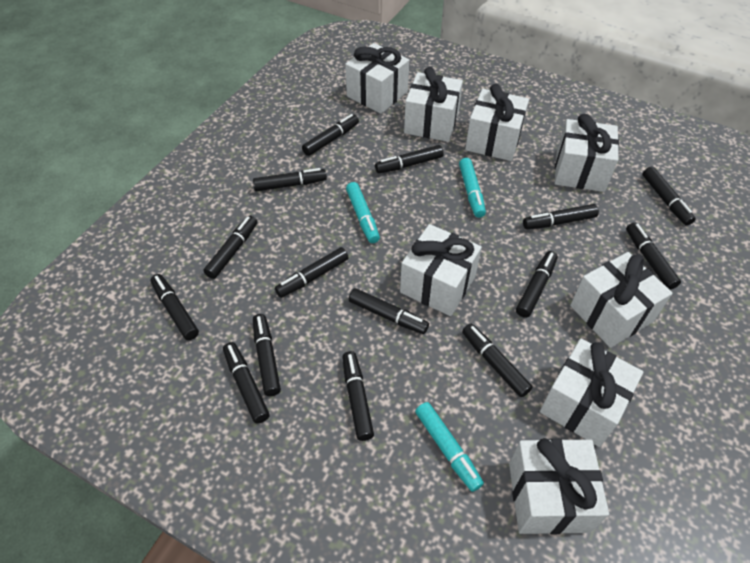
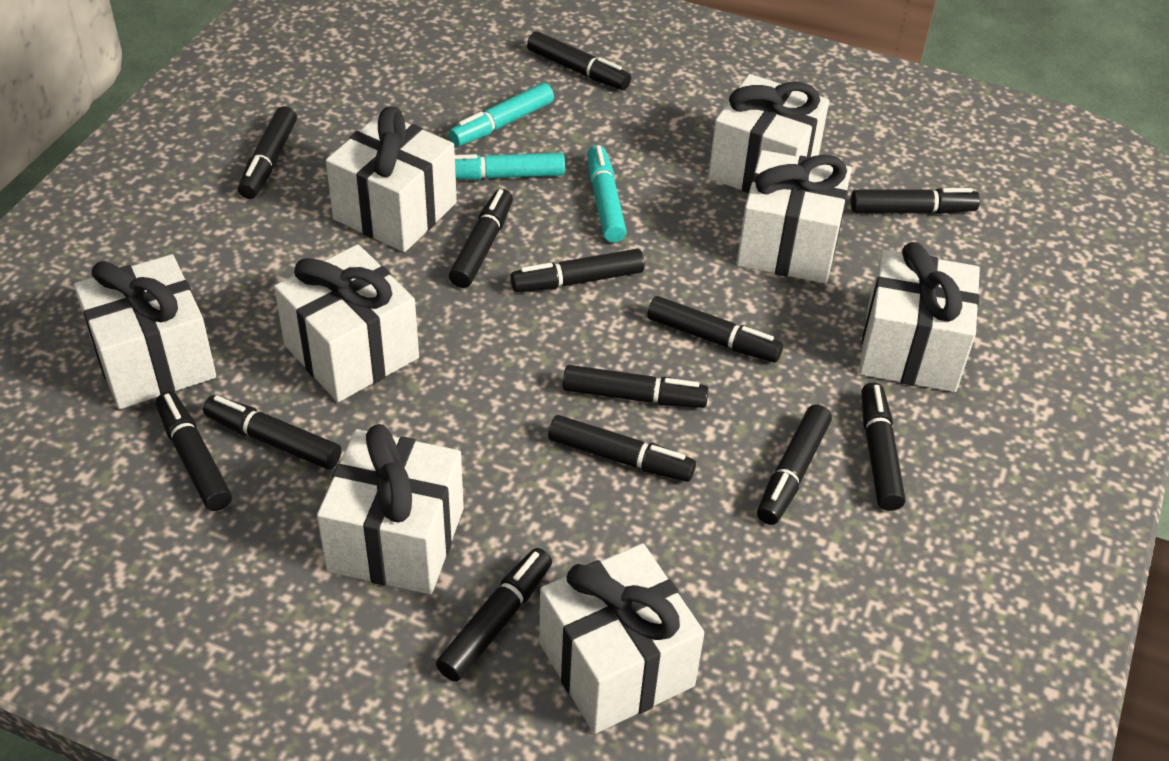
black marker: [151,274,199,340] [203,216,257,279] [223,342,270,424] [253,168,327,191] [253,314,281,396] [275,247,349,298] [302,114,359,156] [342,351,374,441] [348,288,429,334] [375,145,444,173] [462,324,533,397] [516,251,558,318] [523,204,599,229] [626,222,681,290] [643,167,695,226] = 15 -> [156,392,232,511] [203,395,342,470] [238,106,297,199] [436,548,552,682] [449,189,513,288] [510,249,645,292] [527,31,631,90] [548,415,696,482] [563,365,709,408] [647,296,783,362] [757,404,832,525] [850,188,980,214] [861,382,905,511] = 13

